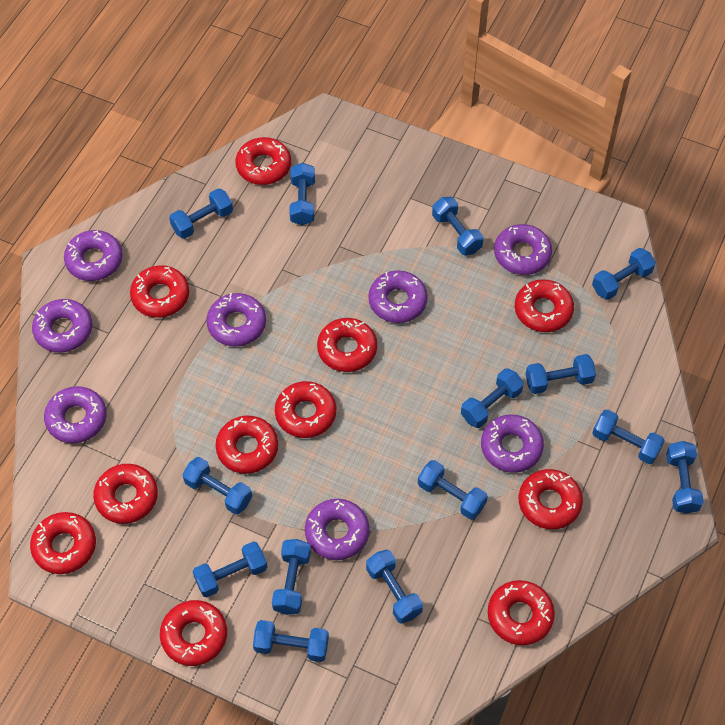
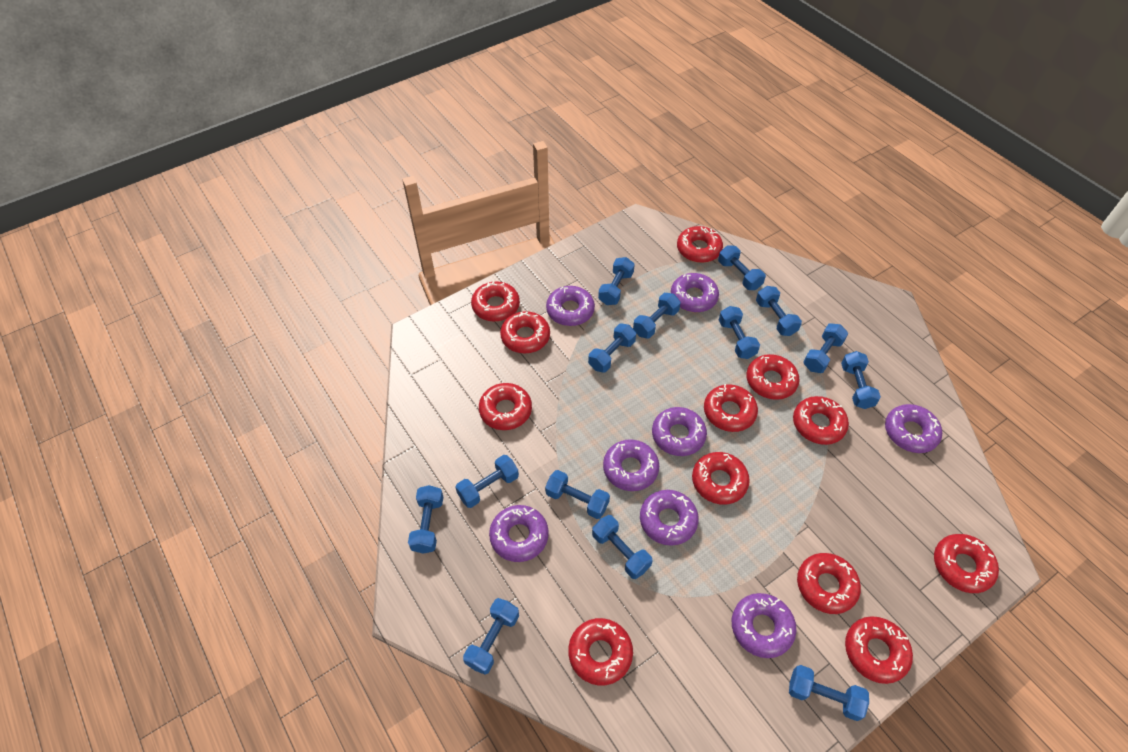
red donut: [30,512,96,574] [93,464,158,524] [130,265,189,318] [160,600,227,666] [215,416,278,474] [236,137,291,185] [275,381,336,438] [317,318,377,372] [488,580,555,645] [515,279,574,332] [518,469,583,529] = 11 -> [471,281,520,322] [479,383,532,430] [500,311,550,353] [568,618,633,685] [677,226,723,263] [692,452,750,505] [704,384,758,432] [746,354,799,400] [793,396,849,445] [797,553,861,614] [845,616,913,684] [934,534,999,593] = 12

